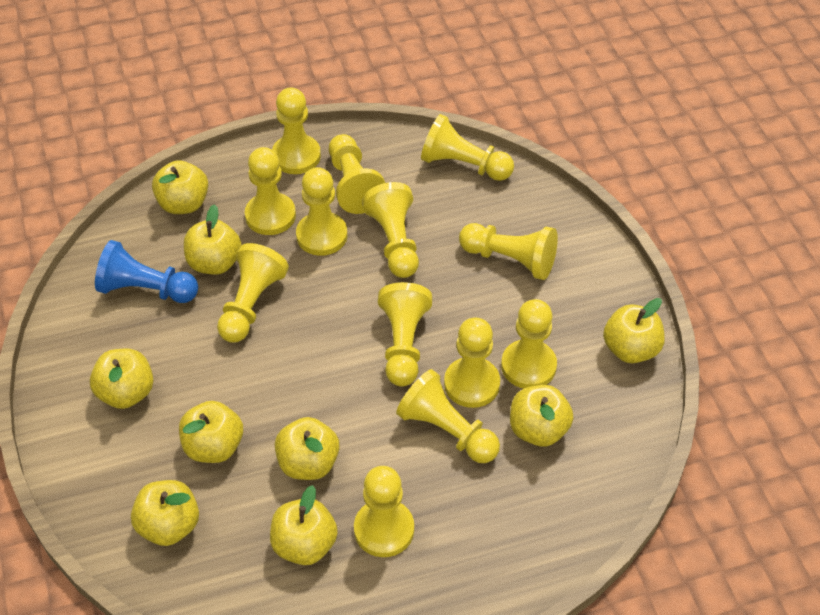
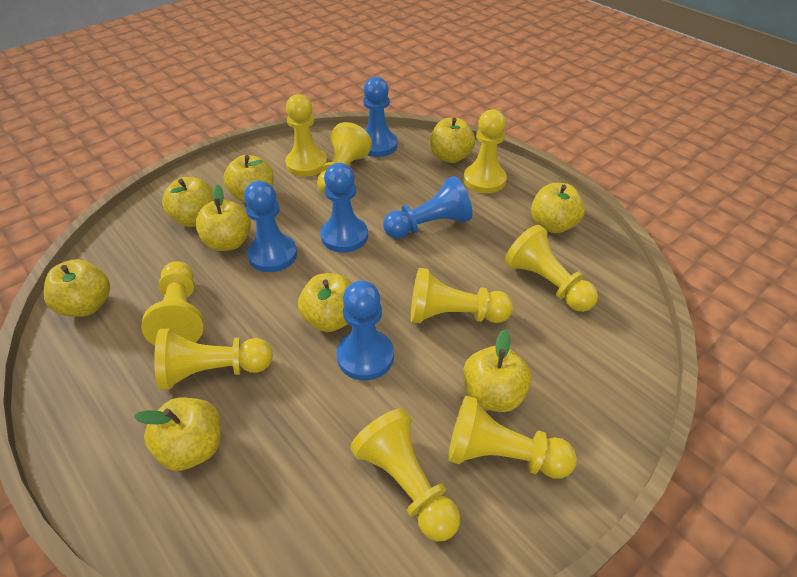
blue pawn: [95,240,198,303] = 1 -> [244,181,297,272] [320,163,368,253] [337,280,394,381] [363,77,397,157] [383,176,472,239] = 5
yellow pawn: [217,243,289,342] [245,147,296,235] [272,87,321,174] [296,167,347,256] [329,134,385,214] [354,466,414,557] [362,182,419,278] [378,282,432,387] [396,369,500,463] [421,114,514,181] [444,318,500,408] [459,223,558,280] [501,299,557,389] = 13 -> [141,261,204,345] [154,329,273,390] [285,94,327,177] [317,122,372,194] [350,408,460,541] [411,268,513,323] [448,396,577,479] [463,109,507,193] [505,225,598,312] = 9

